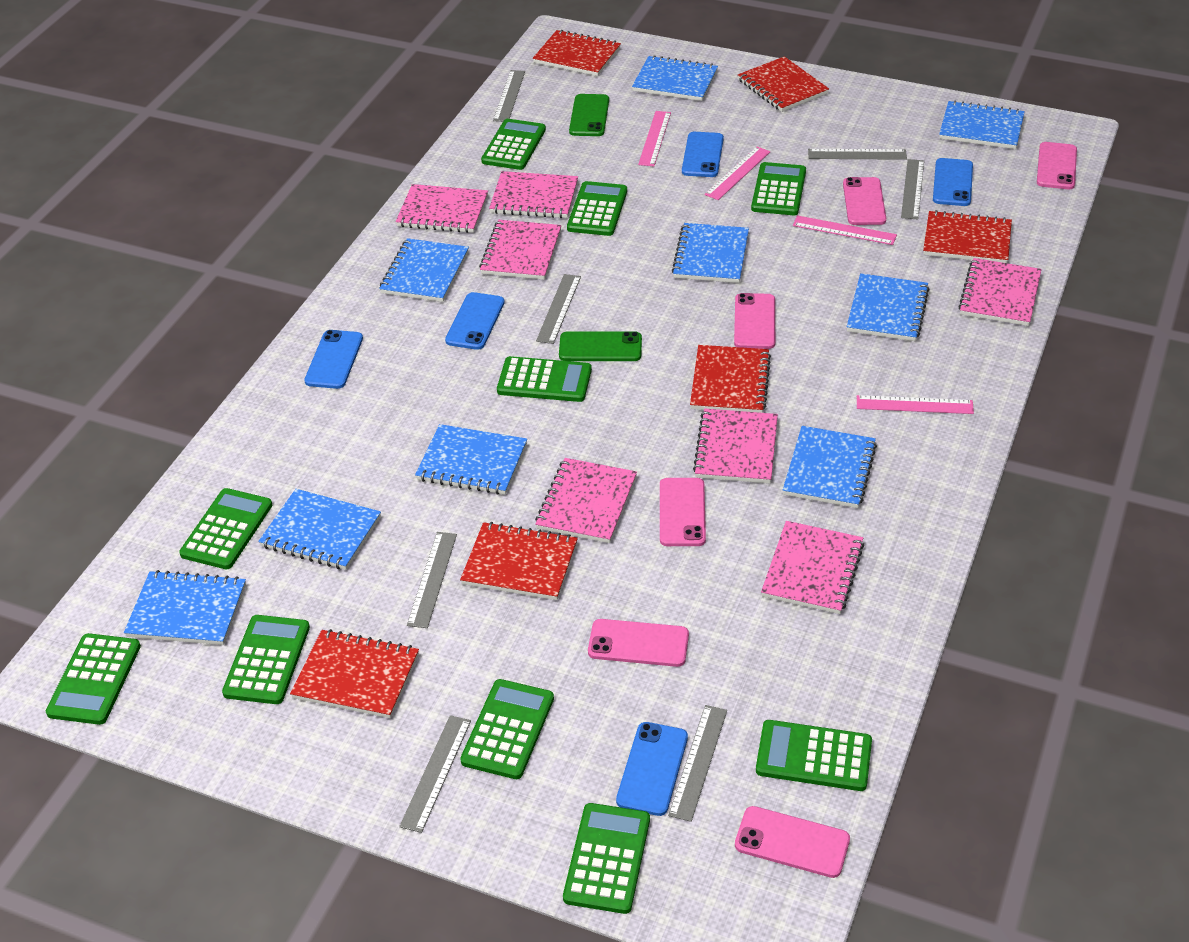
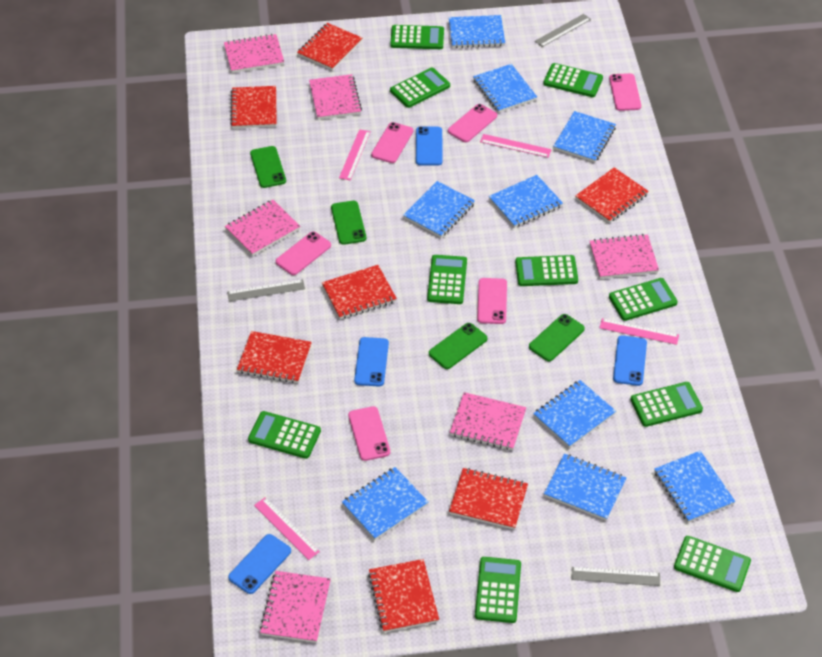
blue phone: [304,330,363,389] [445,292,505,350] [616,722,688,816] [682,132,724,177] [933,158,973,206] = 5 -> [228,534,291,594] [354,337,389,387] [416,126,442,166] [613,335,647,386] = 4
green phone: [559,331,642,361] [569,94,609,136] = 2 -> [250,146,286,188] [331,201,366,245] [429,323,487,369] [529,314,585,361] = 4
grey ruler: [399,715,471,833] [407,532,457,628] [493,70,525,122] [536,274,581,344] [668,705,727,822] [808,149,907,160] [901,159,924,219] = 7 -> [227,279,305,302] [535,14,591,47] [572,567,660,586] = 3
pink notebook: [396,184,488,233] [479,220,561,280] [489,171,578,218] [535,458,637,543] [693,409,778,483] [761,521,864,614] [958,258,1042,326] = 7 -> [224,34,284,73] [225,200,300,256] [260,571,331,643] [309,74,362,119] [450,392,526,450] [590,234,659,279] = 6
red notebook: [290,629,419,718] [460,522,578,600] [533,30,621,76] [690,345,771,413] [738,56,829,112] [923,210,1012,263] = 6 -> [230,86,277,128] [237,331,312,383] [297,23,362,70] [322,265,397,319] [368,559,439,632] [449,468,528,530] [575,167,649,223] = 7

